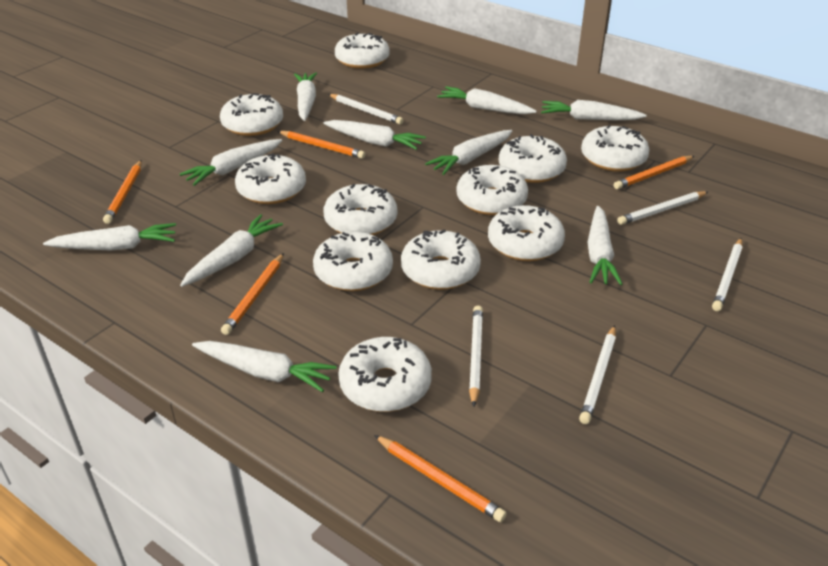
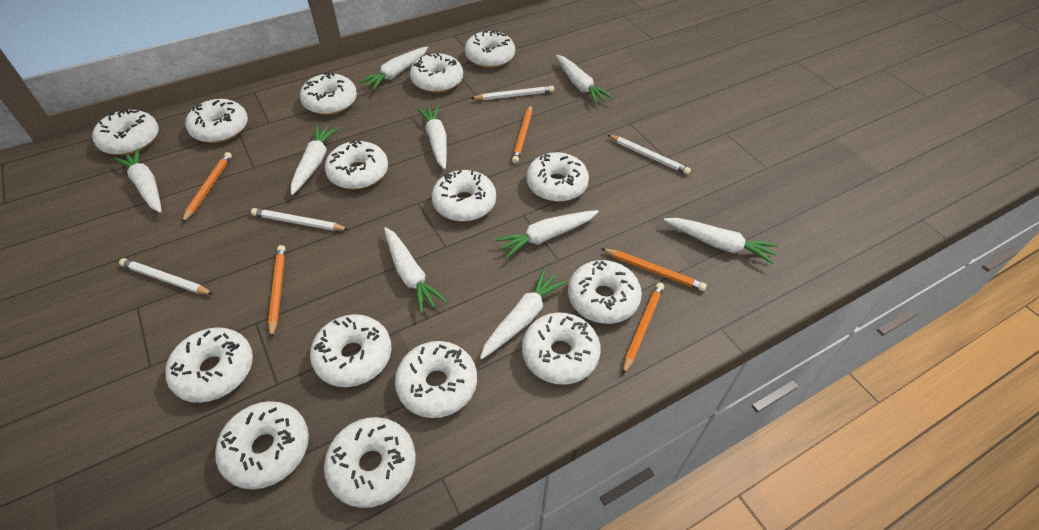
white carrot: [43,223,176,250] [180,139,282,186] [180,214,283,287] [192,341,336,392] [294,73,317,121] [323,120,426,150] [425,130,512,175] [437,86,537,114] [541,100,647,120] [588,206,622,285] = 10 -> [114,149,162,213] [291,125,338,195] [359,47,428,91] [384,227,447,314] [417,105,447,170] [480,268,567,359] [495,210,599,258] [556,55,613,105] [664,218,778,264] = 9
white donut: [220,93,283,136] [235,153,306,204] [313,232,393,291] [324,184,397,235] [335,33,390,69] [338,337,432,412] [401,230,481,290] [457,165,528,215] [488,205,565,261] [499,134,567,183] [581,125,649,172] = 11 -> [92,108,159,155] [165,327,253,403] [186,99,248,143] [215,401,309,489] [300,72,357,115] [310,314,391,387] [324,417,416,508] [325,140,388,189] [395,341,477,418] [410,53,463,93] [432,170,496,222] [465,30,515,68] [522,313,601,385] [526,152,589,202] [568,260,642,324] = 15
white pencil: [328,94,404,124] [469,306,483,407] [579,325,616,424] [617,191,708,225] [712,238,743,311] = 5 -> [119,258,213,295] [251,208,349,231] [470,86,554,100] [608,135,691,175] = 4

